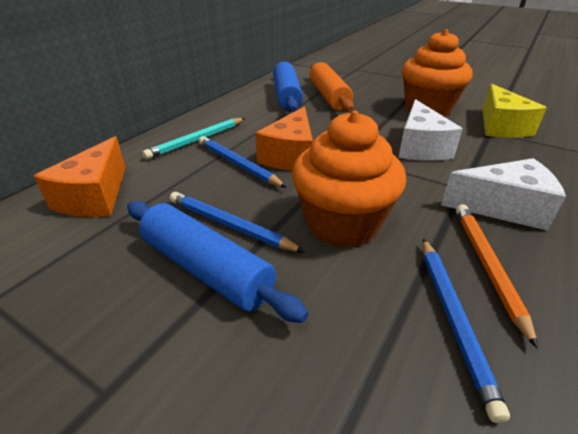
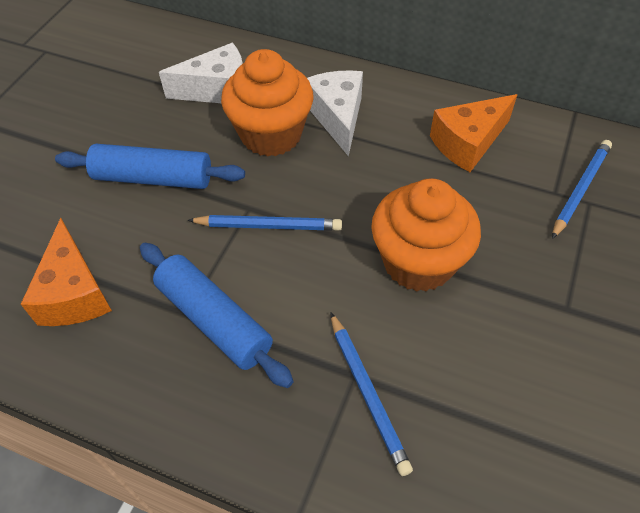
orange pencil: [456,204,538,349] = 1 -> none = 0
orange rolling pin: [310,62,354,112] = 1 -> none = 0
turquoise pencil: [142,118,245,159] = 1 -> none = 0
yellow cheese: [482,84,547,138] = 1 -> none = 0

